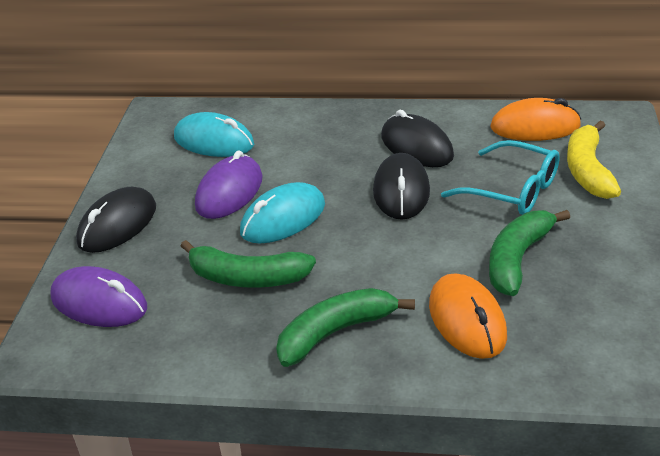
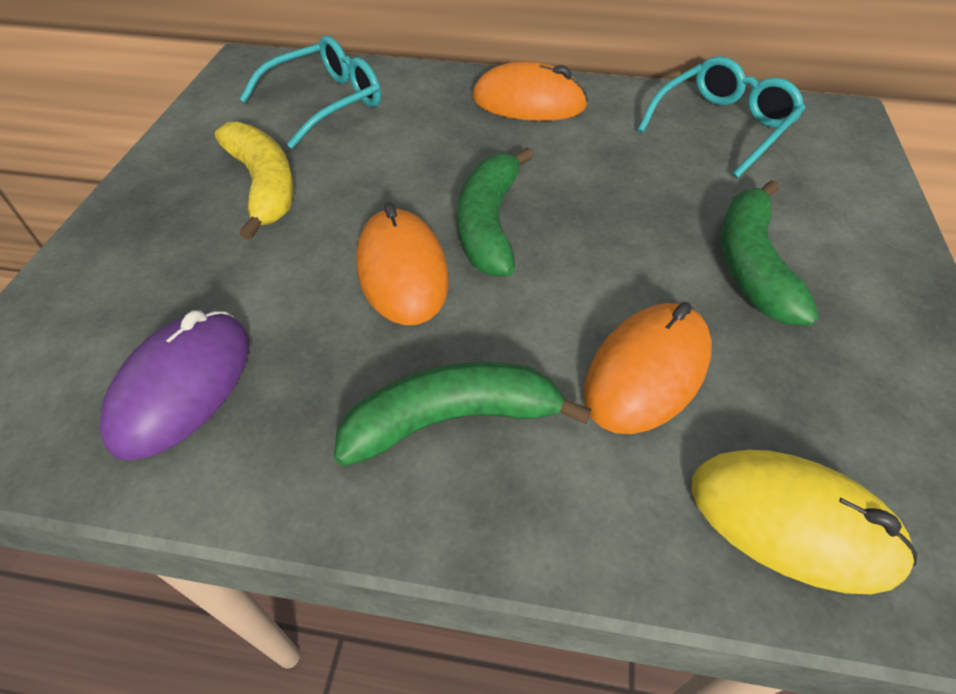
black mouse: [76,187,156,253] [373,153,430,220] [381,110,454,167] = 3 -> none = 0
orange mouse: [429,273,507,359] [490,98,581,141] = 2 -> [356,202,449,325] [472,61,588,121] [584,302,712,434] = 3
purple mouse: [50,266,147,327] [195,150,263,219] = 2 -> [99,310,249,461] = 1
turquoise glasses: [441,140,560,215] = 1 -> [239,36,381,149] [638,56,805,178] = 2
turquoise mouse: [174,112,254,157] [240,182,325,244] = 2 -> none = 0
yellow mouse: none = 0 -> [691,450,917,594] = 1

